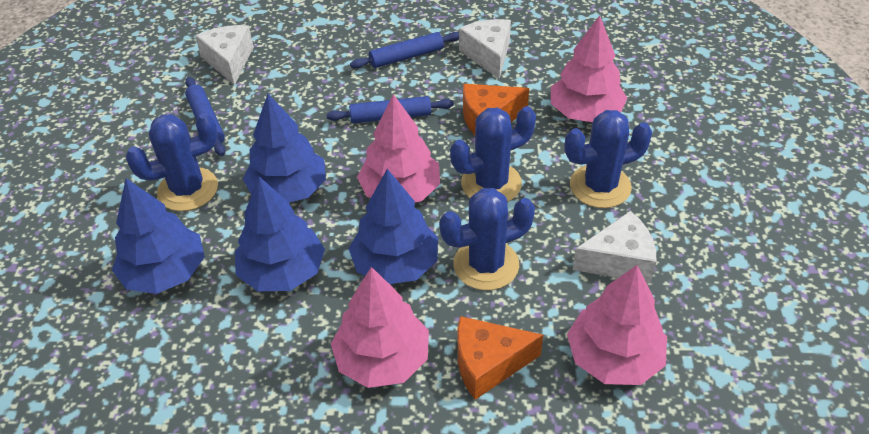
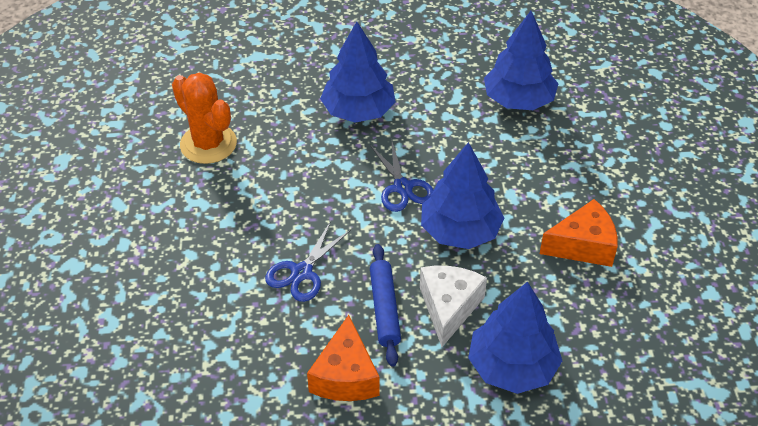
blue cactus: [125,113,218,211] [439,188,535,290] [450,106,536,202] [565,110,652,208] = 4 -> none = 0
blue rolling pin: [185,77,226,156] [326,96,454,123] [350,32,459,69] = 3 -> [370,244,401,367] = 1
blue scissors: none = 0 -> [265,221,351,302] [370,138,433,212] = 2
orange cactus: none = 0 -> [172,72,237,164] = 1
pink tree: [331,267,429,388] [357,94,440,202] [551,16,628,122] [567,265,667,385] = 4 -> none = 0
white cheese: [195,25,254,85] [459,19,511,79] [573,211,656,284] = 3 -> [420,266,487,347] = 1

